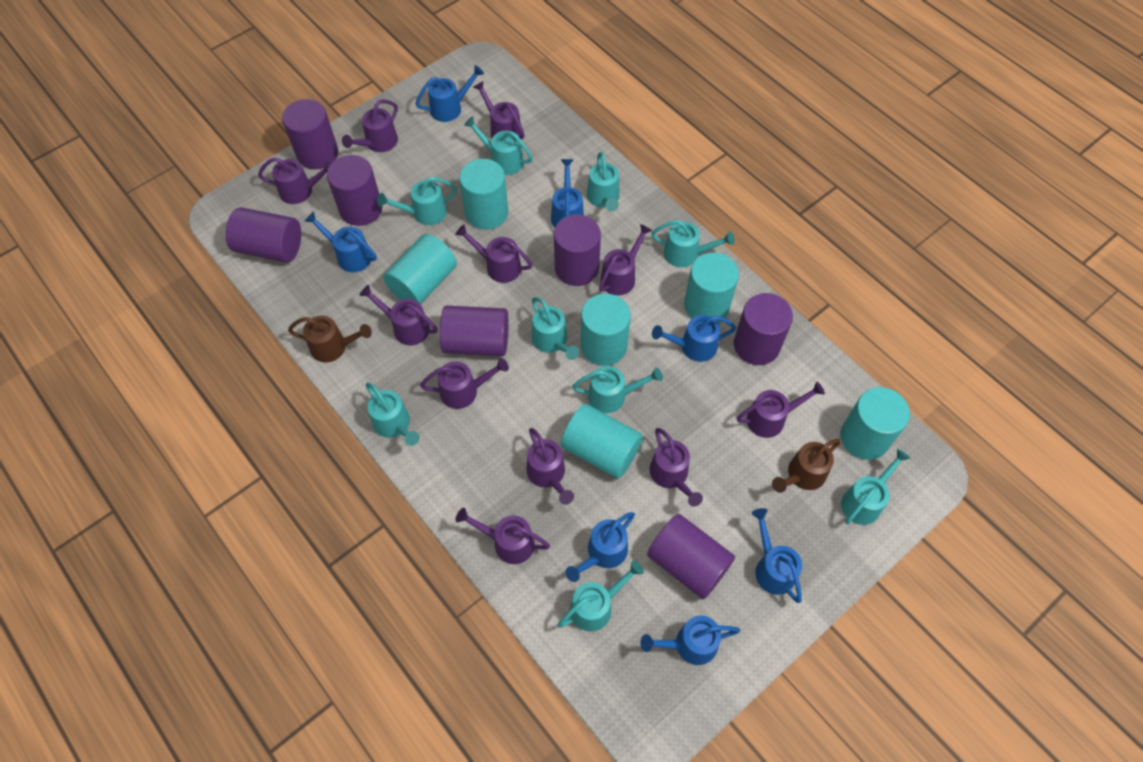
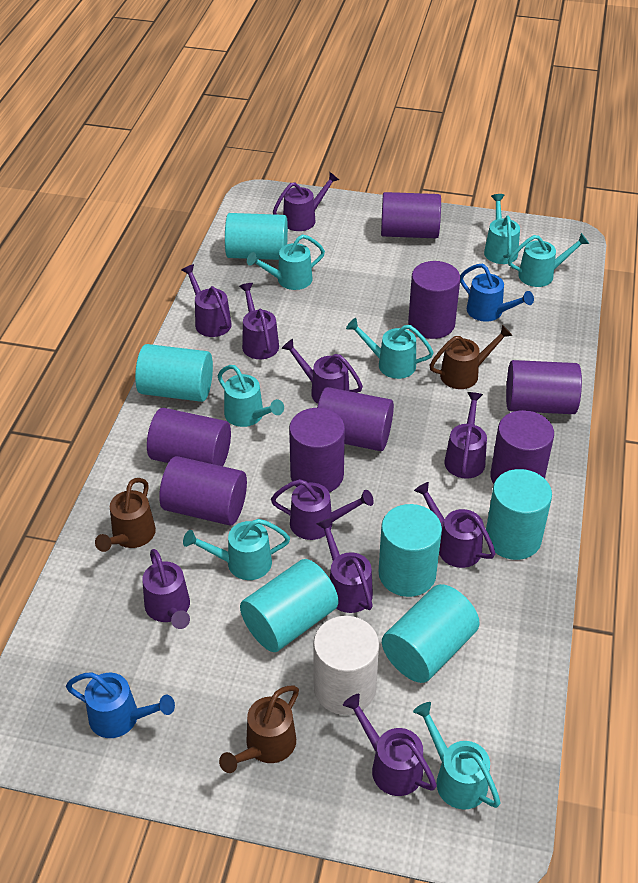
blue watering can: [305,211,377,272] [415,65,484,122] [551,159,584,227] [565,512,635,582] [640,616,740,665] [652,315,736,362] [752,508,802,603] = 7 -> [66,672,175,738] [460,264,534,322] = 2
brown watering can: [288,316,372,362] [772,439,841,493] = 2 -> [95,478,156,552] [219,686,299,773] [429,325,513,389] = 3
purple cylinder: [226,207,301,263] [282,99,338,169] [327,155,382,226] [440,306,509,356] [554,214,601,286] [647,514,735,599] [734,293,793,365] = 7 -> [147,408,231,466] [159,456,247,526] [289,408,345,492] [317,387,394,451] [381,192,441,238] [408,261,460,339] [491,410,554,484] [506,360,582,414] = 8
purple watering can: [258,157,331,204] [342,99,398,152] [359,285,438,346] [420,358,509,409] [455,224,533,283] [456,508,550,564] [474,81,525,139] [526,428,574,505] [599,224,652,295] [650,428,703,507] [737,382,825,438] = 11 -> [142,549,190,629] [181,264,232,337] [239,283,279,359] [271,479,374,540] [273,172,339,231] [281,339,363,404] [316,518,373,613] [343,694,437,796] [414,482,495,568] [444,392,487,479] = 10
turquoise watering can: [366,383,420,446] [377,177,457,225] [464,116,533,175] [532,297,579,360] [558,561,644,632] [572,366,663,413] [587,152,620,212] [651,220,735,267] [841,449,910,525] = 9 -> [183,519,290,580] [218,365,284,427] [247,234,325,290] [346,318,434,379] [413,702,501,810] [484,194,520,264] [508,233,589,287] = 7
white cylinder: none = 0 -> [313,616,379,715] = 1

